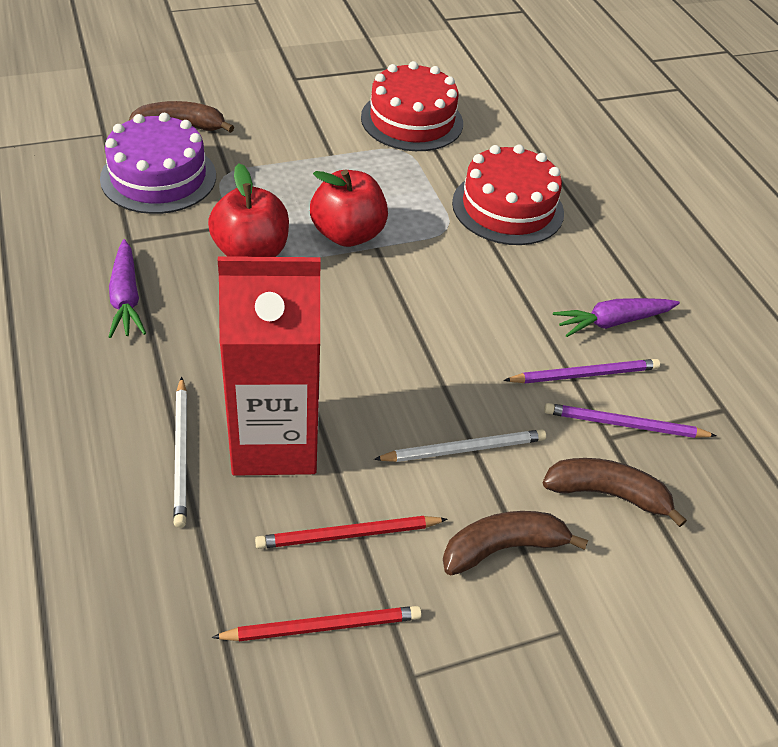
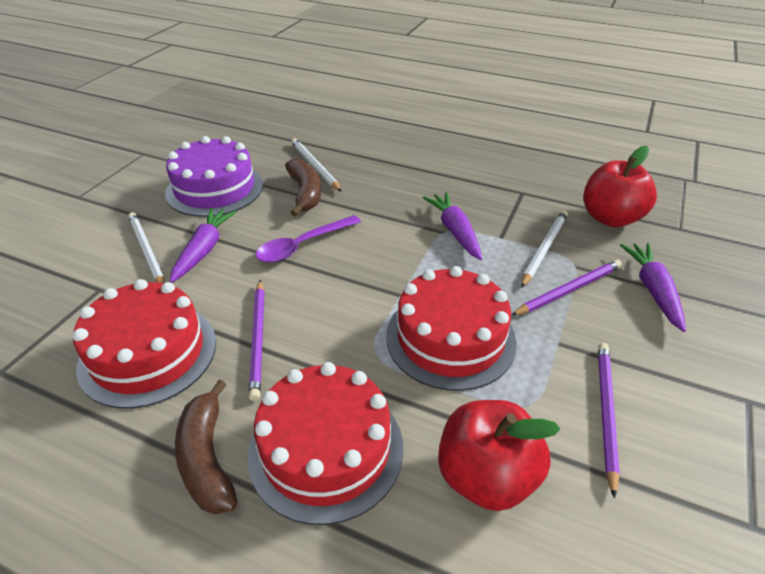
brown banana: [128,101,234,133] [443,511,588,576] [543,458,687,527] = 3 -> [175,380,238,514] [285,159,321,216] = 2
purple carrot: [109,239,146,338] [553,298,680,337] = 2 -> [170,208,237,283] [423,192,482,260] [620,243,686,332] = 3
purple pencil: [504,359,660,384] [544,403,717,438] = 2 -> [249,280,265,401] [511,260,622,316] [598,343,620,498] = 3
purple spoon: none = 0 -> [256,215,361,262] = 1
red cake: [361,61,463,151] [452,145,564,245] = 2 -> [73,279,216,409] [248,362,403,525] [386,266,517,391] = 3
red carton: [218,256,321,476] = 1 -> none = 0
red pencil: [211,606,422,641] [255,516,448,549] = 2 -> none = 0
white pencil: [173,377,187,528] [374,429,546,462] = 2 -> [128,212,165,283] [291,138,342,192] [521,210,568,288] = 3

